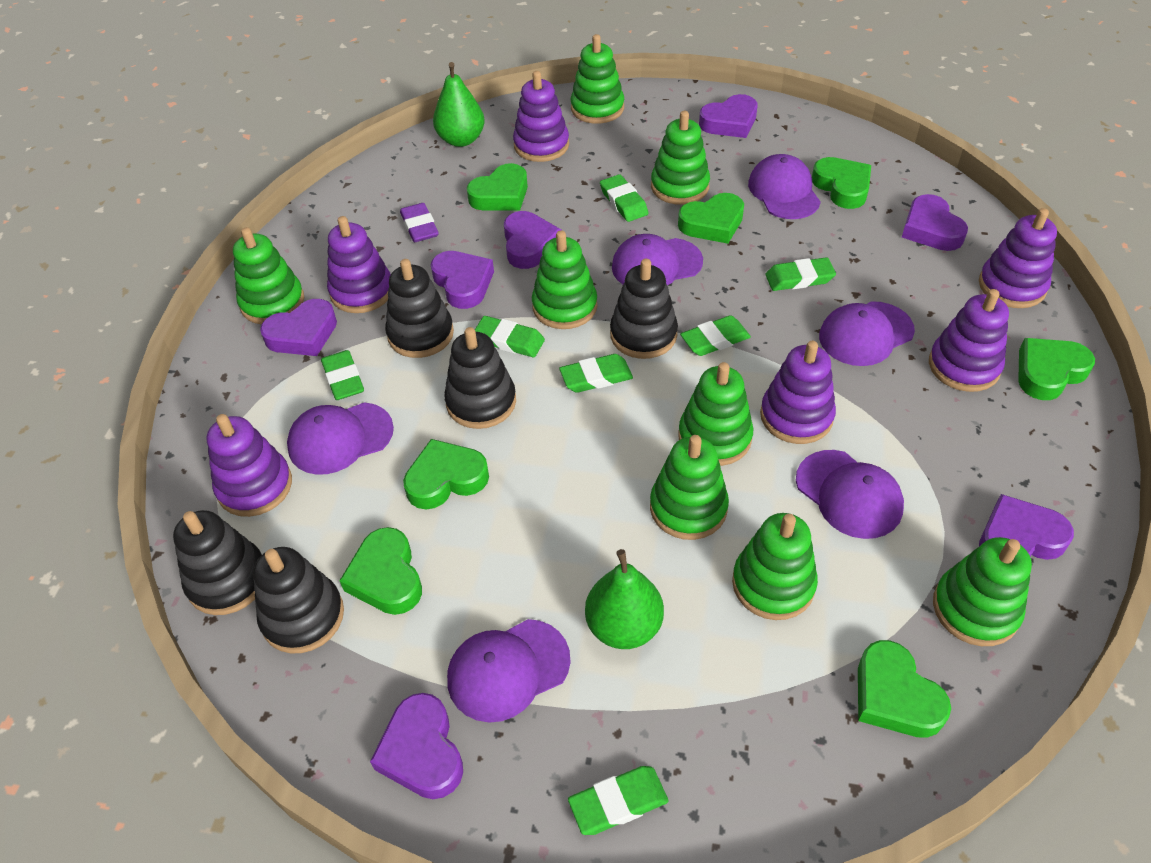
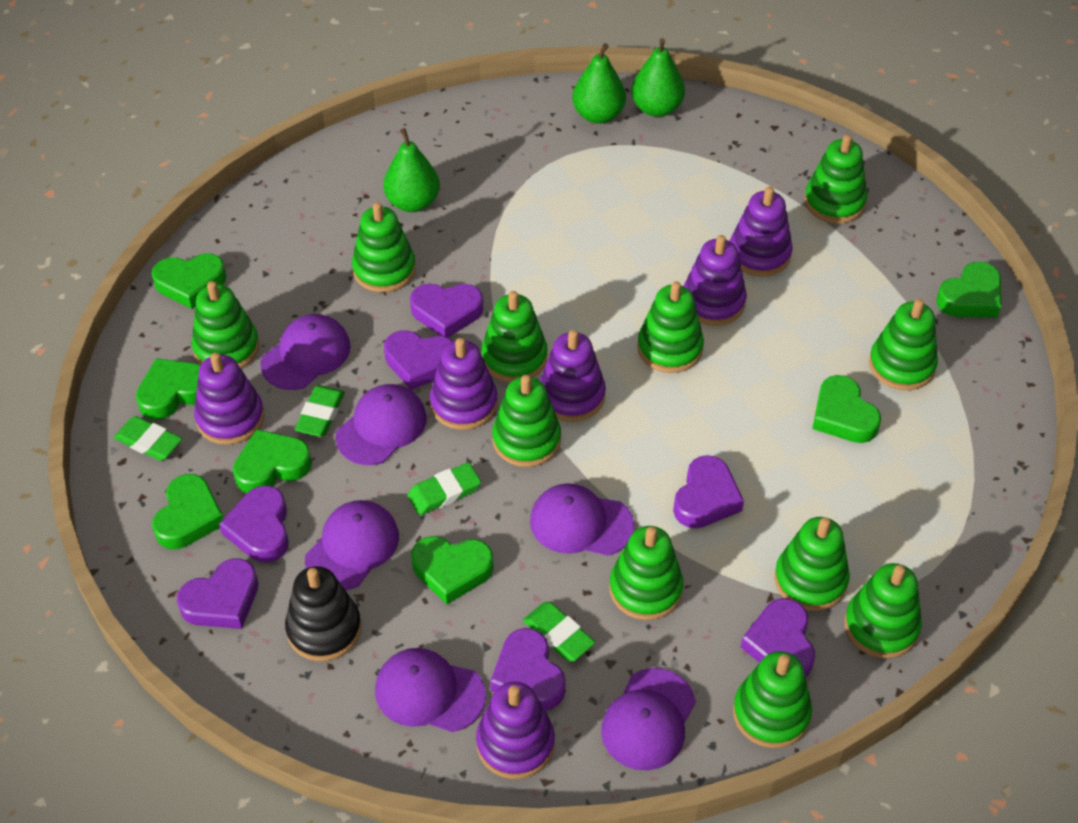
black stacking toy: [173,510,262,615] [253,547,344,653] [385,259,454,358] [444,327,516,429] [610,259,678,359] = 5 -> [285,566,361,661] = 1
green eraser: [321,350,364,400] [475,316,545,357] [559,354,633,393] [568,766,669,835] [600,174,648,222] [680,315,751,356] [765,257,836,291] = 7 -> [114,416,182,461] [295,385,345,437] [407,462,481,516] [523,602,595,661] = 4
green pear: [433,62,485,147] [585,549,664,649] = 2 -> [383,128,440,212] [572,43,626,124] [631,38,685,117] = 3
green stacking toy: [233,227,304,324] [532,230,597,329] [571,34,624,124] [650,435,729,540] [651,111,710,205] [678,362,753,466] [732,513,818,620] [933,537,1032,646] = 8 -> [191,281,259,368] [352,202,416,293] [481,291,547,382] [492,375,561,467] [609,526,683,620] [637,282,704,373] [733,651,812,748] [774,517,850,611] [804,134,867,223] [844,563,922,658] [869,299,938,390] = 11
purple eraser: [400,203,439,242] = 1 -> none = 0

